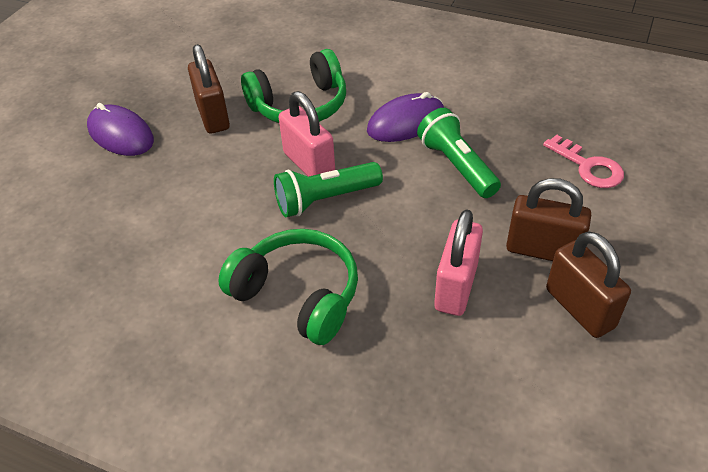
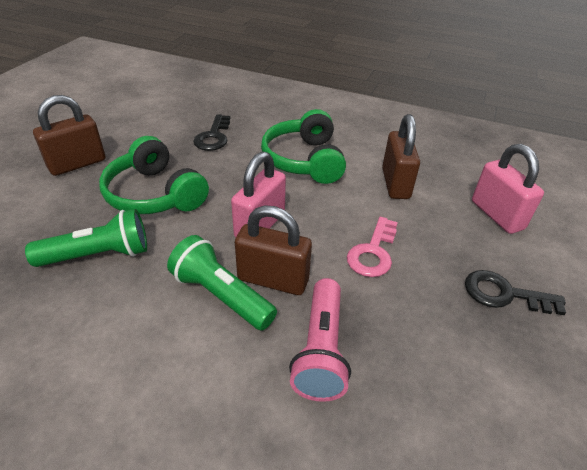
black key: none = 0 -> [193,114,230,151] [465,270,566,315] = 2
pink flashlight: none = 0 -> [289,278,351,402] = 1
purple mouse: [87,103,154,156] [367,92,444,142] = 2 -> none = 0

